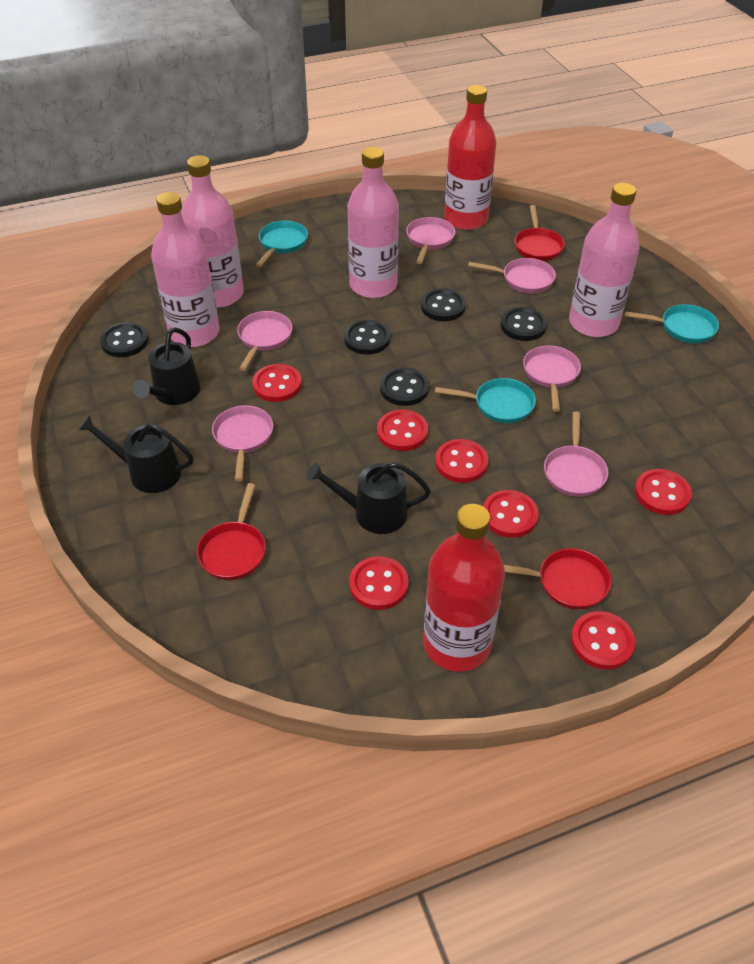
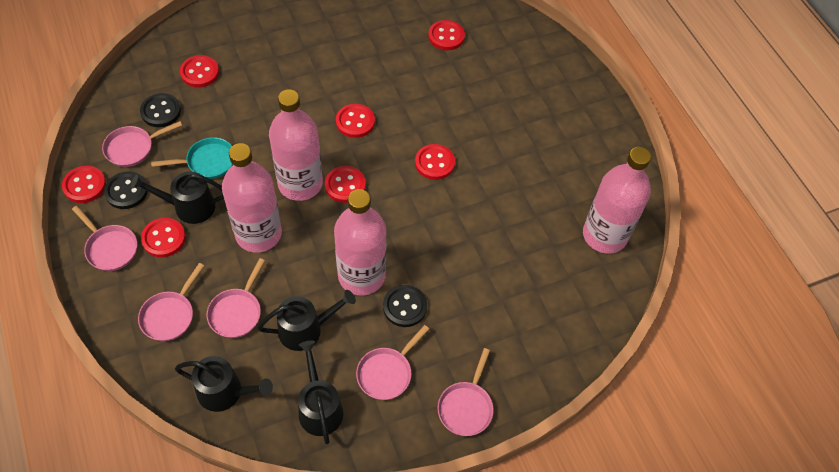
black button: [100,322,148,357] [344,320,390,355] [380,367,429,406] [421,288,466,321] [501,307,547,341] = 5 -> [104,172,148,209] [140,93,181,127] [383,285,427,327] = 3
black watering can: [78,415,193,493] [133,327,200,405] [307,462,431,534] = 3 -> [131,171,224,224] [175,356,273,412] [257,290,356,351] [298,340,343,444] = 4
red bottle: [423,504,505,672] [444,85,496,230] = 2 -> none = 0
red pan: [197,483,266,580] [504,548,612,609] [515,205,565,261] = 3 -> none = 0
turquoise pan: [256,221,308,267] [435,378,536,423] [625,304,719,343] = 3 -> [151,137,233,179] = 1

